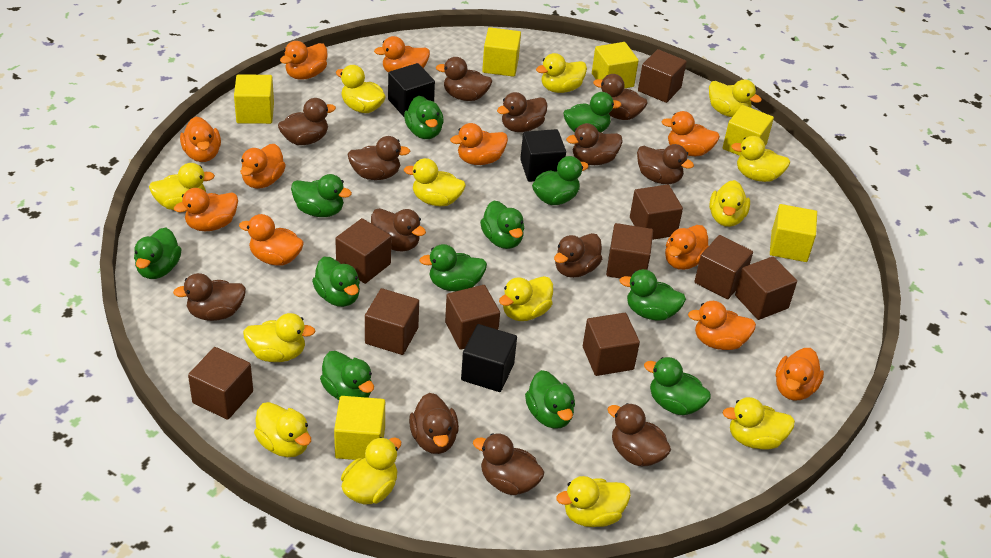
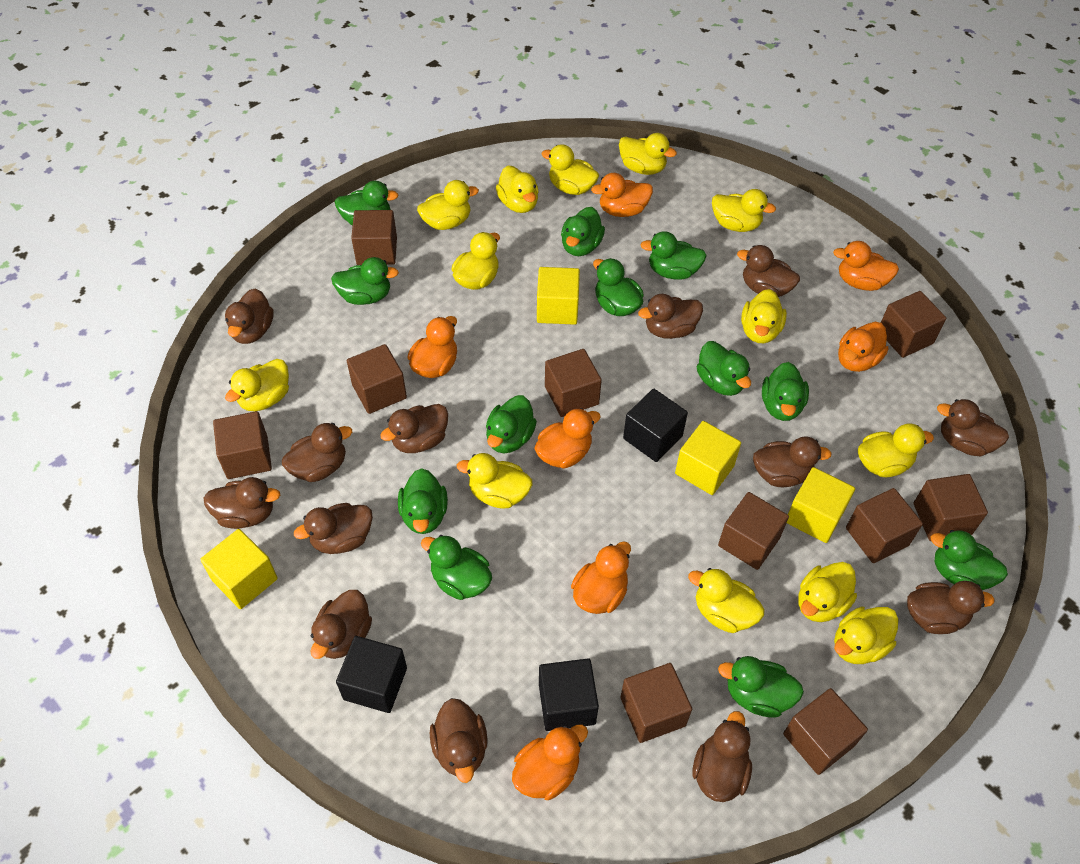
orange duck: [174,188,238,231] [180,117,221,162] [239,214,304,266] [240,144,286,189] [280,41,328,80] [374,36,430,72] [450,123,508,165] [661,111,720,156] [665,225,708,270] [688,301,756,350] [776,348,824,401] = 11 -> [407,316,457,378] [512,725,588,800] [534,408,601,469] [571,541,631,614] [591,173,653,217] [833,241,899,291] [838,322,889,372] = 7
yellow cube: [234,74,274,124] [334,396,385,460] [482,27,521,77] [592,42,639,88] [723,105,774,156] [770,204,817,262] = 6 -> [200,529,278,609] [537,267,580,325] [675,421,741,495] [787,467,855,543] = 4

